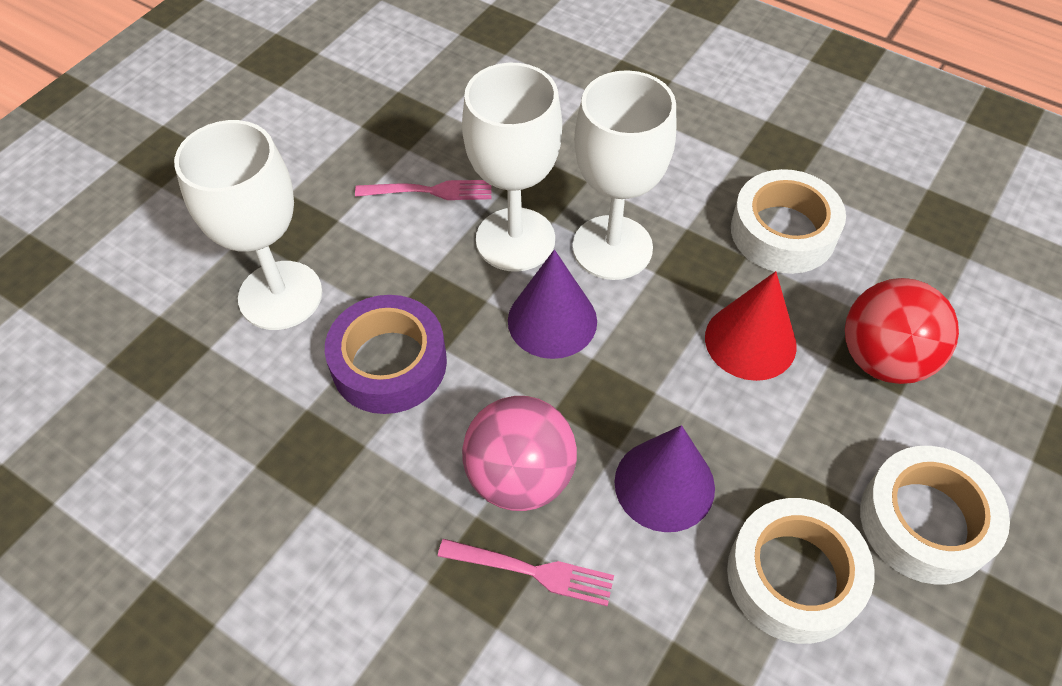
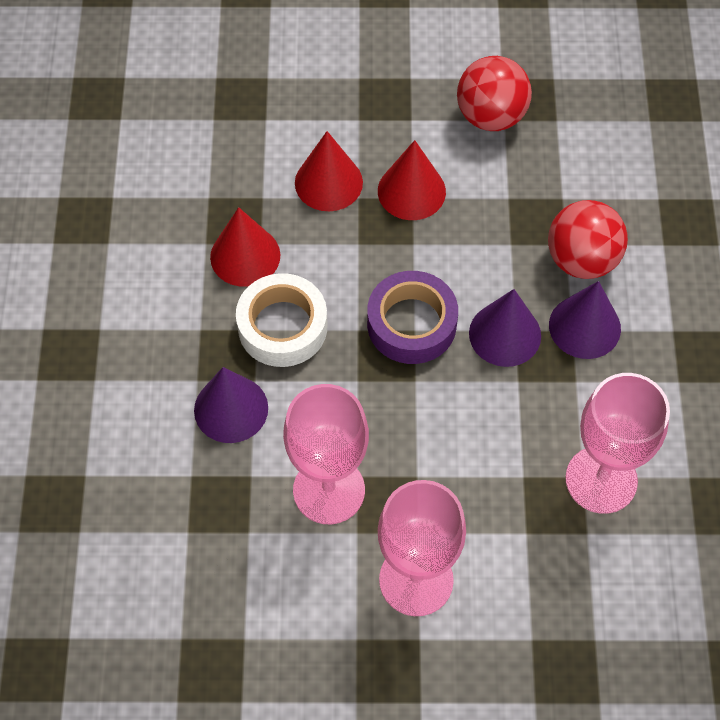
pink ball: [462,396,577,511] = 1 -> none = 0
pink fork: [355,180,491,200] [438,539,614,606] = 2 -> none = 0
pink goblet: none = 0 -> [283,384,369,524] [378,480,466,616] [565,373,670,514] = 3
purple cone: [508,250,597,359] [614,425,715,532] = 2 -> [194,367,268,443] [469,289,541,367] [549,281,621,359] = 3
red ball: [845,278,959,384] = 1 -> [457,56,532,131] [548,200,628,279] = 2
red cone: [705,271,797,381] = 1 -> [210,207,280,287] [295,131,363,211] [378,140,446,220] = 3
white goblet: [174,120,322,330] [462,63,562,272] [573,70,676,280] = 3 -> none = 0
white tape: [727,498,875,644] [731,169,846,274] [860,446,1010,585] = 3 -> [236,273,328,367] = 1

